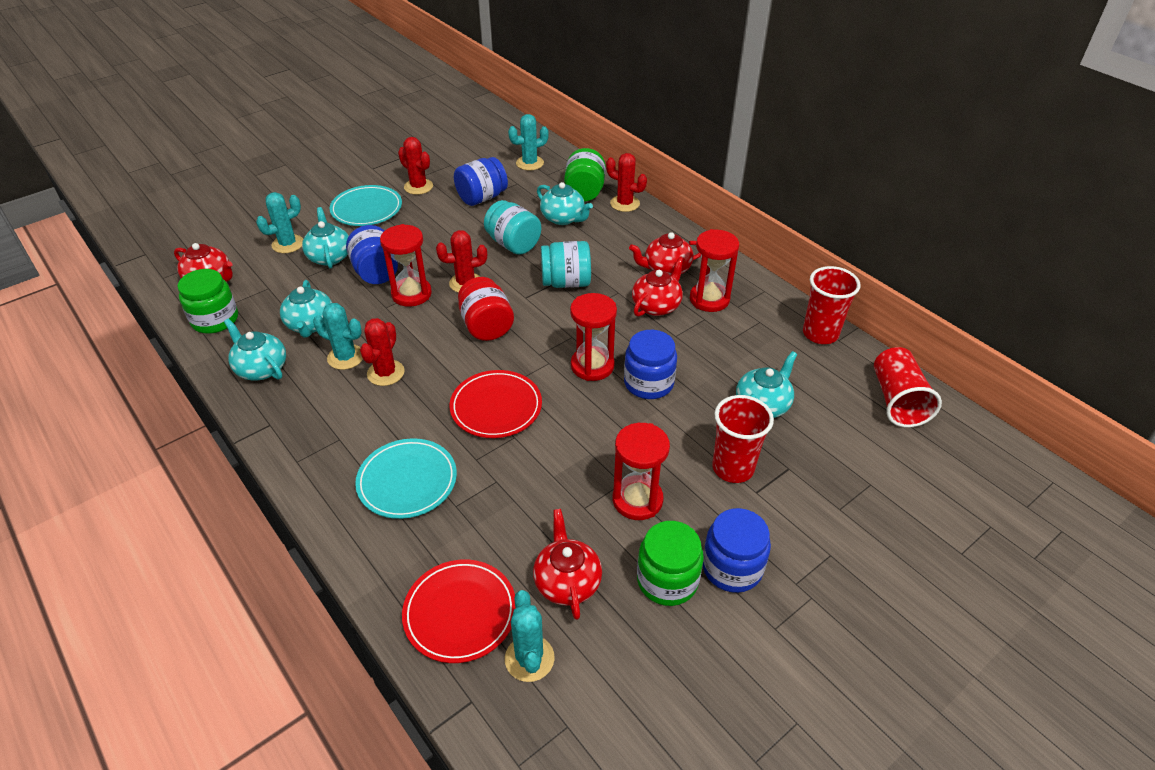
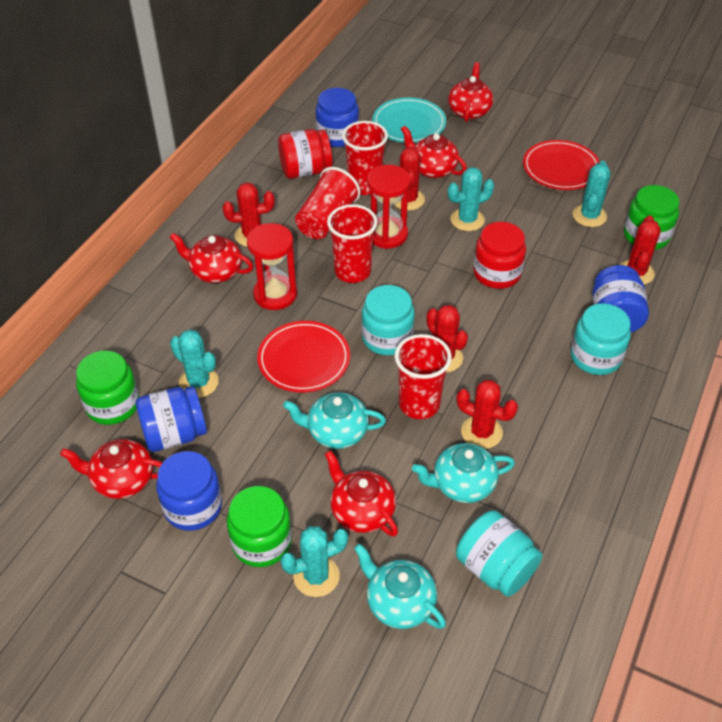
red cactus: [360,318,405,386] [398,137,433,195] [436,230,487,293] [606,153,647,212] = 4 -> [223,182,275,247] [394,147,425,211] [427,305,468,373] [457,380,518,449] [620,216,661,285] = 5
red cup: [712,395,774,483] [803,266,861,344] [874,347,942,427] = 3 -> [295,167,361,239] [327,204,378,283] [342,121,388,195] [395,334,452,419] = 4
red hourglass: [380,224,432,307] [570,293,617,381] [613,423,670,520] [690,229,739,312] = 4 -> [247,223,297,310] [367,165,411,249] = 2
red jar: [458,277,514,341] = 1 -> [278,129,332,179] [473,222,526,289] = 2
red teapot: [174,243,233,282] [533,509,602,620] [629,232,701,275] [632,256,685,316] = 4 -> [60,439,162,499] [170,233,253,283] [325,450,398,537] [401,125,467,178] [448,62,493,122] = 5
turquoise jar: [484,200,541,255] [541,241,591,288] = 2 -> [361,285,415,355] [456,510,543,597] [571,304,631,375] = 3
turquoise plate: [330,185,402,226] [355,438,457,519] = 2 -> [373,97,446,143] = 1
turquoise teapot: [224,318,286,381] [280,280,332,338] [302,207,349,269] [537,182,593,225] [736,351,797,418] = 5 -> [283,392,386,449] [354,543,446,629] [412,443,515,503] = 3

